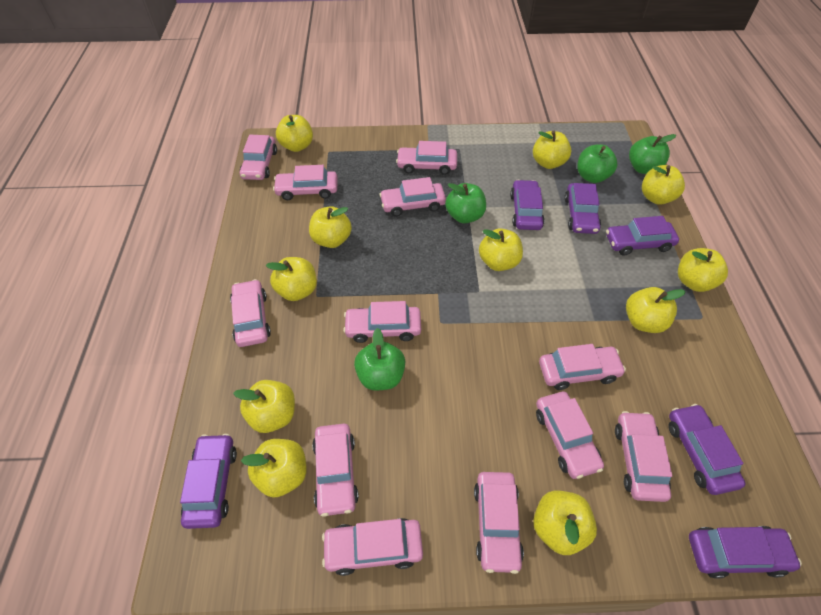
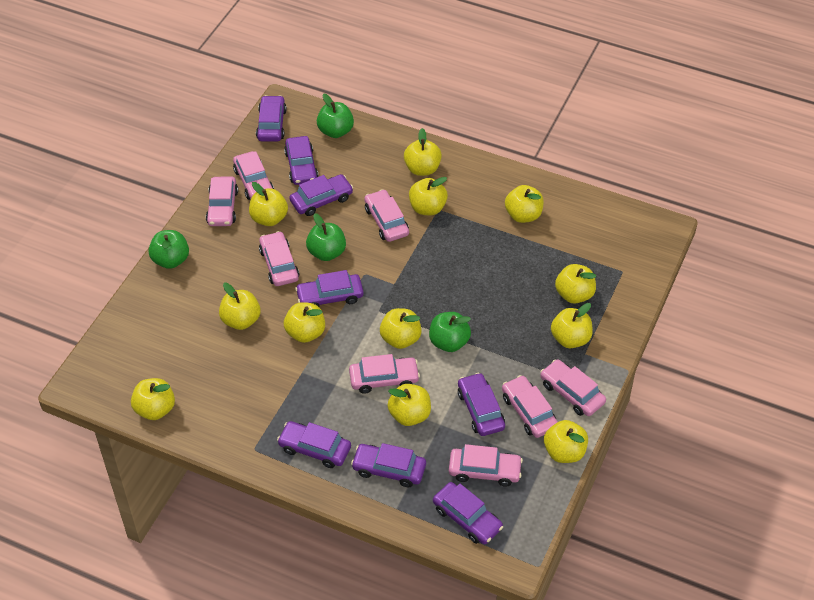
pink car: [230,279,271,347] [240,135,277,180] [273,165,338,200] [312,424,359,517] [322,518,423,576] [343,301,421,343] [379,177,446,216] [396,141,457,175] [474,472,524,574] [536,392,604,479] [539,344,626,390] [615,411,672,502] = 12 -> [206,177,238,226] [233,151,274,200] [259,231,299,286] [349,354,420,394] [364,189,409,242] [449,444,523,487] [502,375,558,438] [540,359,606,416] = 8
purple car: [180,434,237,529] [510,180,545,230] [564,183,601,234] [606,216,679,256] [668,404,745,495] [689,526,802,579] = 6 -> [256,95,287,142] [277,421,351,468] [284,136,318,185] [289,174,353,216] [295,270,364,307] [351,443,426,487] [433,482,503,544] [458,373,505,436] = 8
yellow apple: [233,380,295,433] [241,439,307,498] [266,257,317,301] [276,115,313,152] [309,206,352,248] [479,228,523,271] [533,131,571,169] [533,490,597,555] [626,287,686,333] [642,165,685,205] [678,248,728,292] = 11 -> [131,378,175,420] [219,283,261,330] [249,182,288,226] [284,302,325,343] [380,308,422,349] [388,384,431,426] [404,128,442,176] [409,177,448,216] [505,185,544,223] [544,420,588,463] [551,303,593,348] [555,264,596,303] = 12

